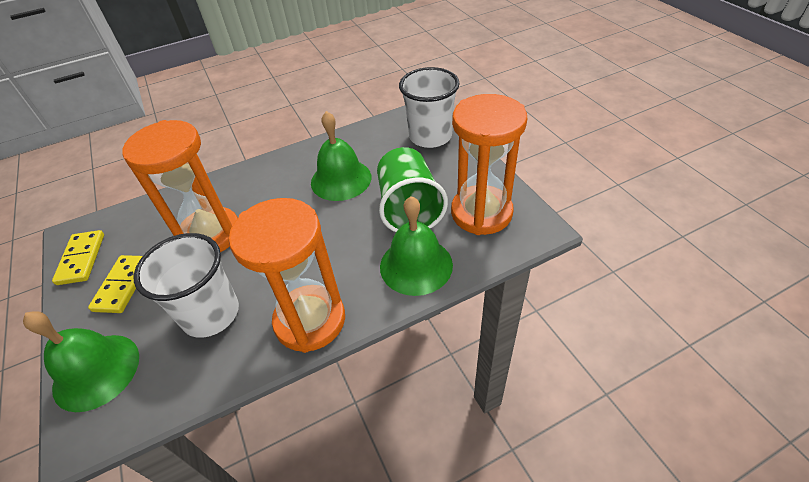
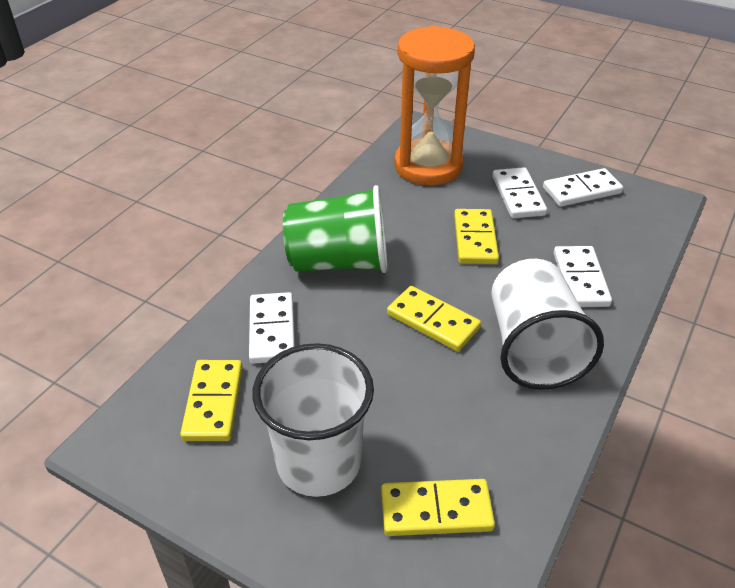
green bell: [23,311,139,412] [311,111,371,201] [380,196,453,296] = 3 -> none = 0
orange hourglass: [122,120,238,252] [229,198,345,353] [451,94,527,235] = 3 -> [394,26,475,185] = 1
white domino: none = 0 -> [249,292,295,364] [492,167,547,218] [543,168,623,207] [554,246,612,307] = 4
yellow domino: [52,230,104,285] [88,255,143,313] = 2 -> [180,360,243,441] [381,479,495,536] [387,286,481,352] [454,209,499,264] = 4

